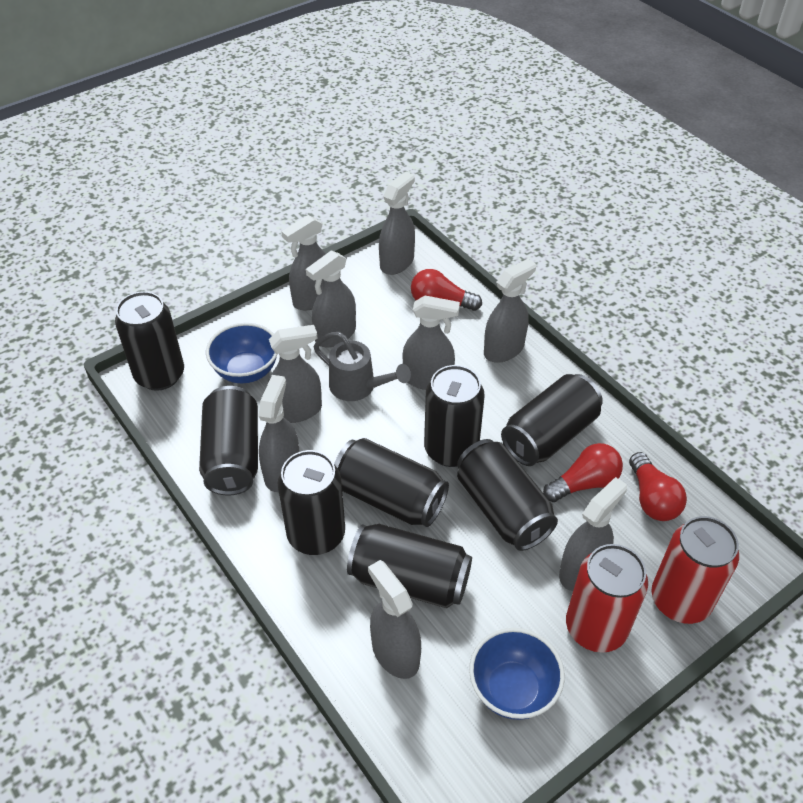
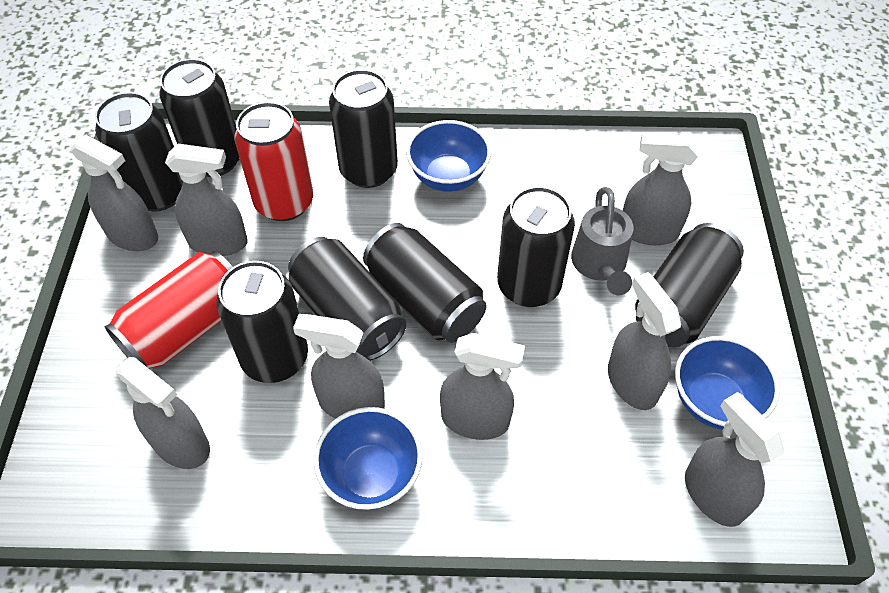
blue bowl: [206,323,277,383] [469,628,565,720] = 2 -> [314,407,423,510] [406,120,491,192] [675,336,780,430] = 3
grey spray bottle: [259,375,300,492] [267,325,322,423] [281,215,326,311] [306,250,356,347] [368,560,421,679] [379,172,415,275] [403,295,460,390] [484,259,536,363] [559,477,627,591] = 9 -> [70,134,158,251] [116,357,210,469] [165,144,248,256] [293,314,385,419] [440,333,525,440] [608,272,681,410] [623,133,698,245] [685,392,784,527] = 8
red light bulb: [411,269,482,311] [543,443,623,502] [629,452,687,521] = 3 -> none = 0

